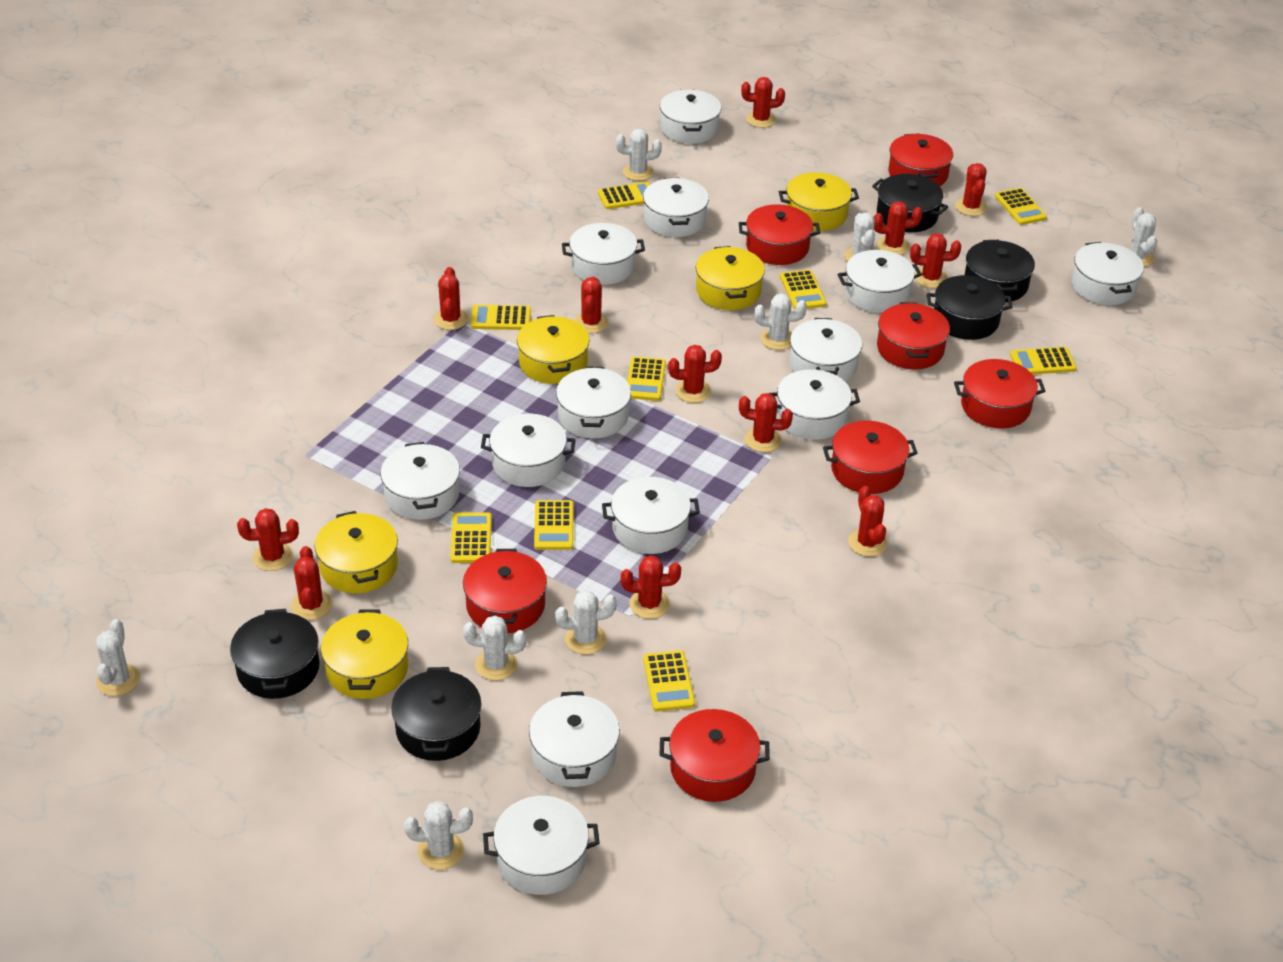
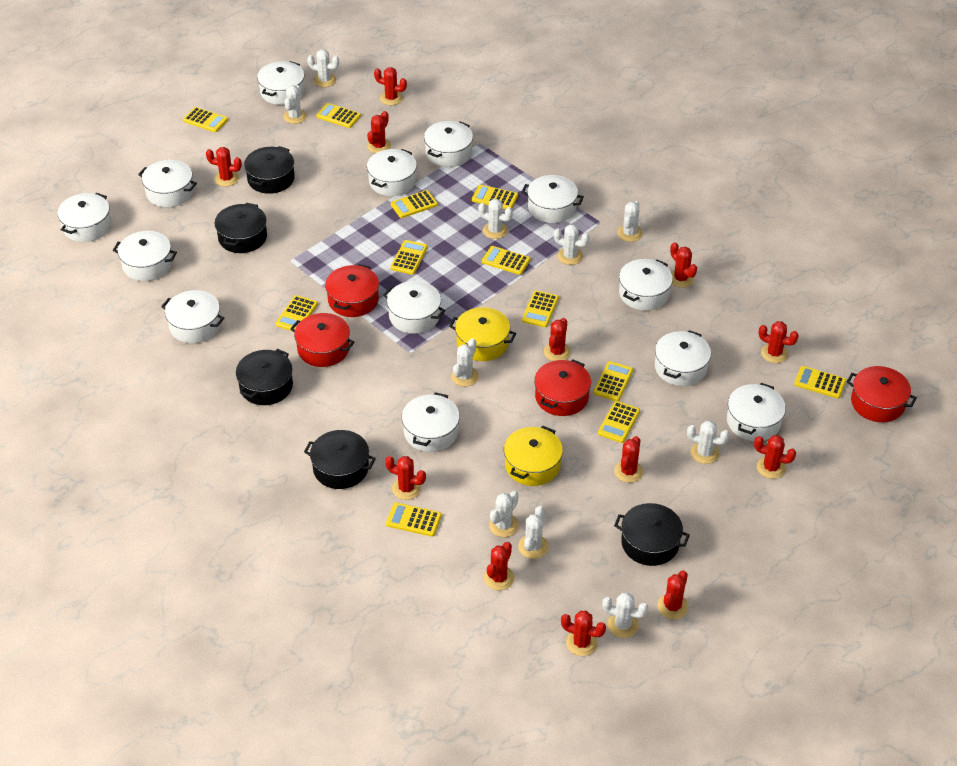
red pot: [463,549,547,633] [660,709,770,802] [739,204,820,265] [823,421,918,494] [877,302,950,369] [888,133,953,186] [954,359,1045,428] = 7 -> [290,313,354,367] [325,264,379,317] [534,359,591,416] [847,366,917,422] = 4
white cactus: [96,619,140,696] [404,801,473,870] [463,616,526,681] [555,590,617,654] [616,129,662,181] [754,293,807,350] [844,213,875,262] [1127,207,1157,267] = 8 -> [283,85,307,124] [307,49,339,87] [451,338,479,387] [478,199,513,239] [489,491,519,537] [518,506,548,559] [553,224,589,265] [602,593,648,638] [617,201,643,242] [687,421,730,464] = 10
yellow calculator: [450,512,492,563] [471,305,531,330] [534,500,574,550] [598,182,650,209] [627,357,666,401] [643,650,695,711] [780,270,827,310] [995,188,1047,225] [1010,347,1077,374] = 9 -> [183,107,228,132] [276,295,318,331] [316,103,361,128] [386,503,442,537] [390,240,428,275] [391,190,438,218] [472,185,518,209] [482,246,530,275] [522,291,559,327] [593,361,633,401] [598,401,640,443] [794,366,846,398] = 12
yellow pot: [315,511,398,593] [321,610,408,699] [517,315,590,384] [696,246,765,310] [779,172,859,231] = 5 -> [449,307,516,361] [504,426,563,486] = 2

